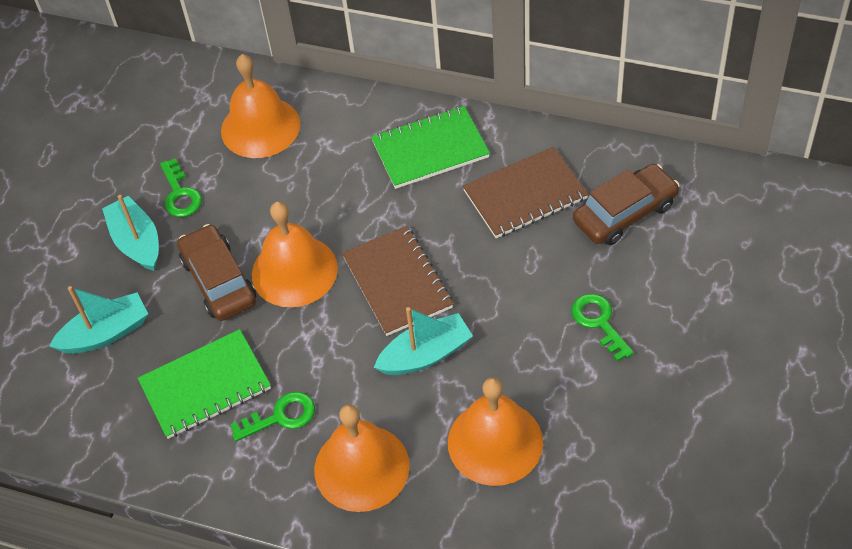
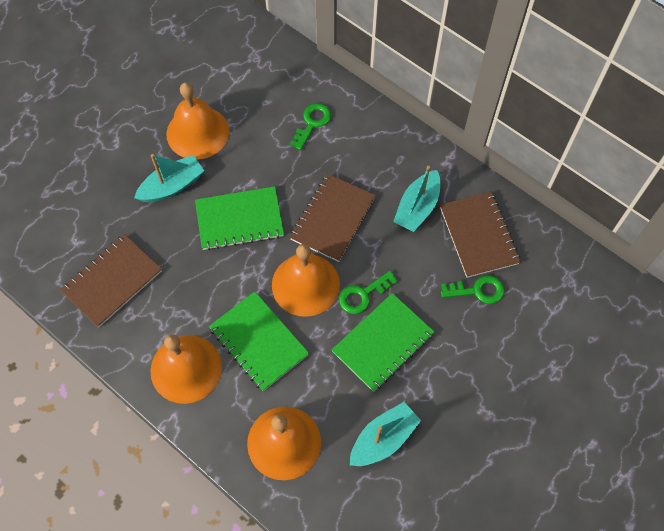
brown car: [177,224,256,321] [573,164,680,245] = 2 -> none = 0
brown notebook: [342,226,453,336] [463,147,588,238] = 2 -> [60,234,162,328] [289,174,376,262] [440,191,521,278] = 3
green notebook: [138,329,271,439] [371,106,490,189] = 2 -> [195,186,284,250] [209,291,309,391] [332,293,434,392] = 3

